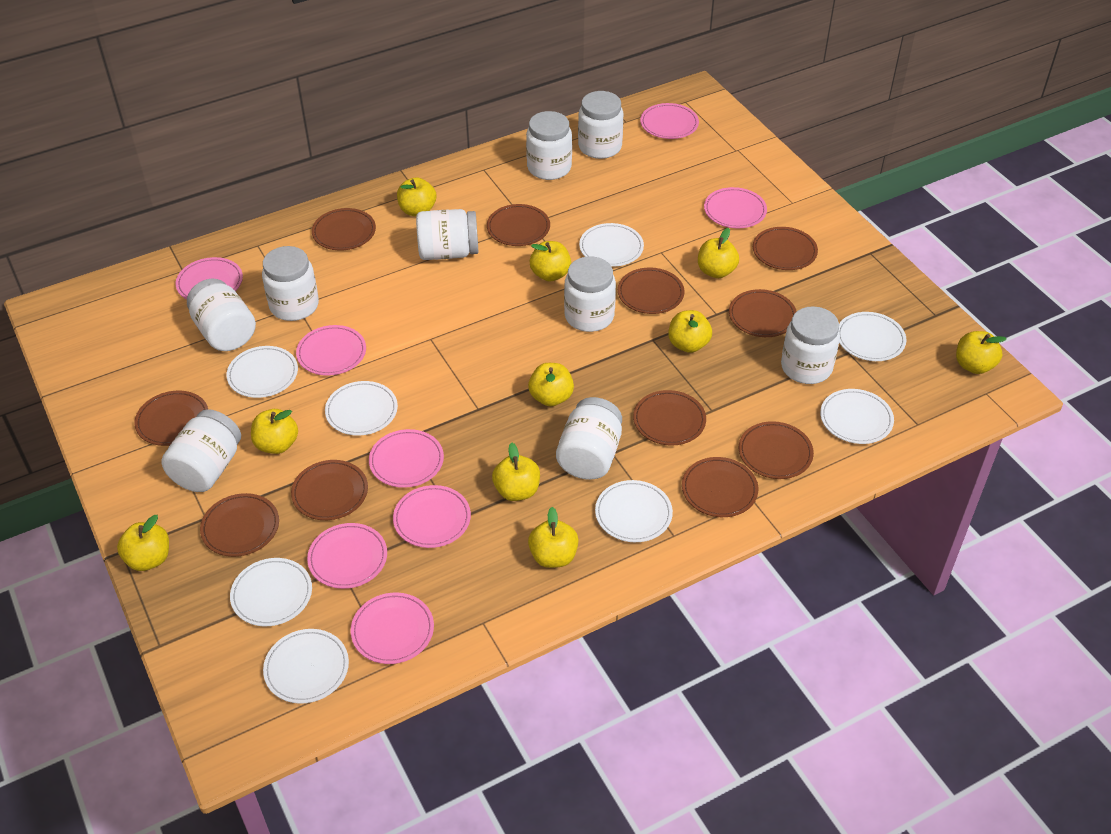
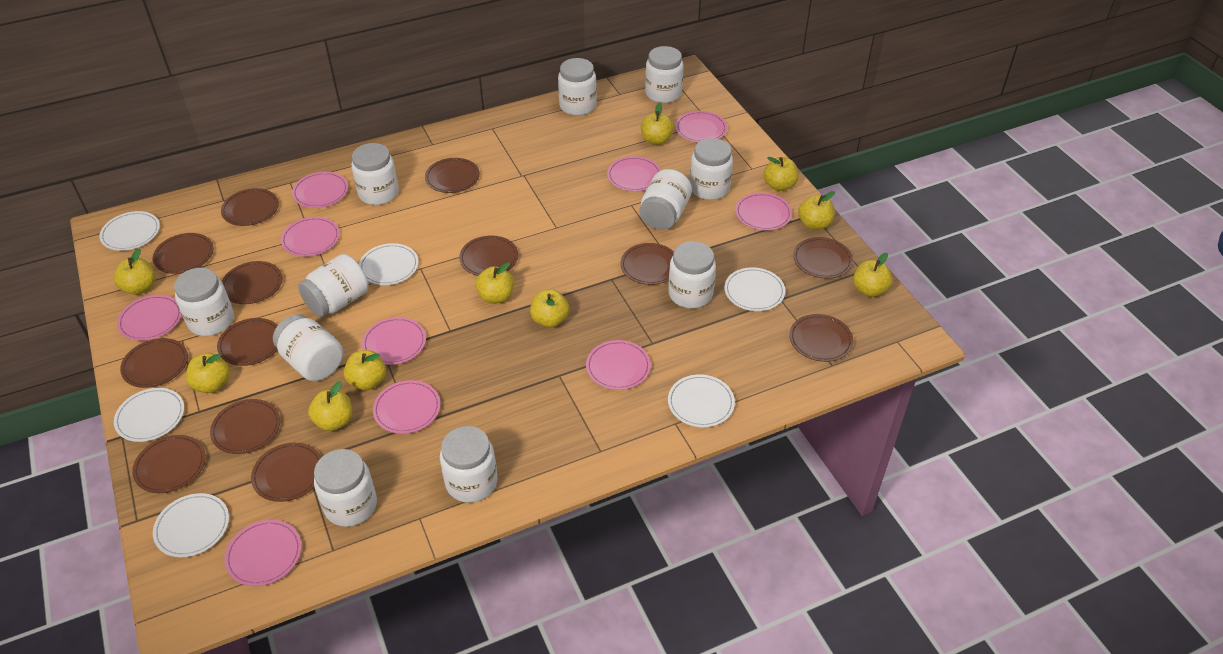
brown plate: [135,391,208,446] [200,493,279,557] [291,460,368,520] [312,208,376,250] [487,204,550,246] [618,267,685,314] [633,390,706,445] [682,457,758,517] [729,289,797,337] [739,421,814,479] [753,227,818,270] = 11 -> [120,338,188,388] [132,435,206,493] [153,233,214,274] [210,399,280,454] [217,318,278,366] [221,188,279,226] [222,261,282,304] [251,443,321,502] [425,158,480,193] [459,235,518,276] [620,243,674,285] [789,314,853,362] [793,237,853,279] = 13
pink plate: [176,257,243,299] [296,325,366,376] [307,523,387,589] [350,592,434,664] [369,429,444,488] [393,485,471,548] [640,103,699,139] [704,187,767,228] = 8 -> [117,295,182,341] [224,520,302,586] [281,217,340,257] [292,172,348,208] [362,317,426,365] [373,380,441,434] [586,340,651,390] [607,156,661,192] [675,111,727,143] [735,193,792,231] = 10
white jar: [161,409,241,492] [187,279,256,351] [262,246,319,321] [416,209,478,260] [526,111,572,180] [556,397,622,480] [564,256,616,332] [578,91,624,159] [781,306,840,384] = 9 -> [174,268,234,336] [273,314,343,381] [298,254,368,317] [314,449,377,527] [351,143,399,205] [440,426,497,503] [558,58,597,116] [639,169,692,230] [645,46,684,103] [669,241,716,308] [690,138,733,200] = 11
white plate: [226,346,298,398] [230,558,312,626] [263,629,349,704] [325,381,398,436] [579,223,644,267] [595,480,673,542] [820,389,894,444] [839,312,907,361] = 8 -> [100,211,160,251] [114,388,184,442] [153,493,229,557] [359,243,419,285] [668,374,735,427] [724,267,785,311] = 6

